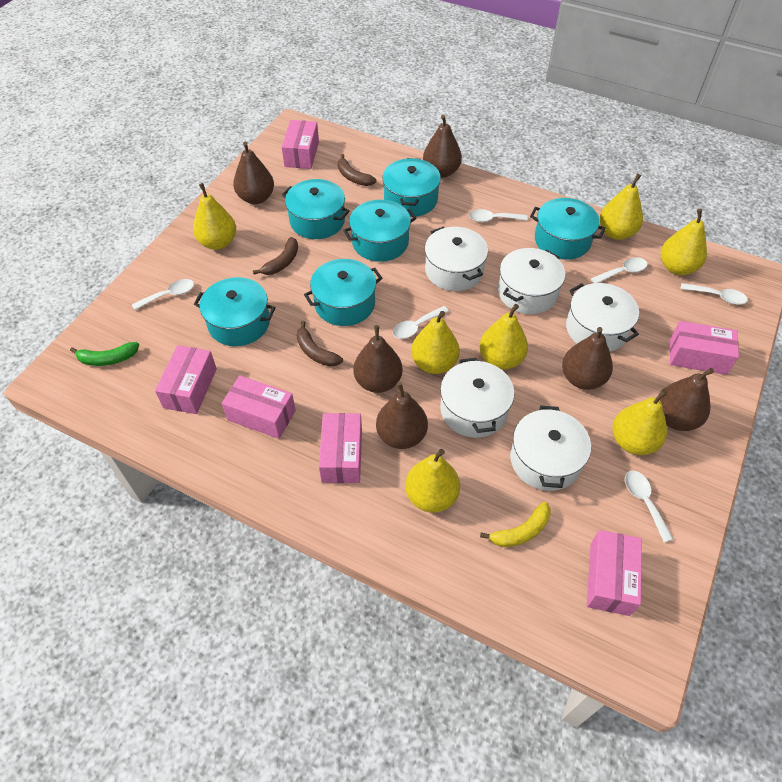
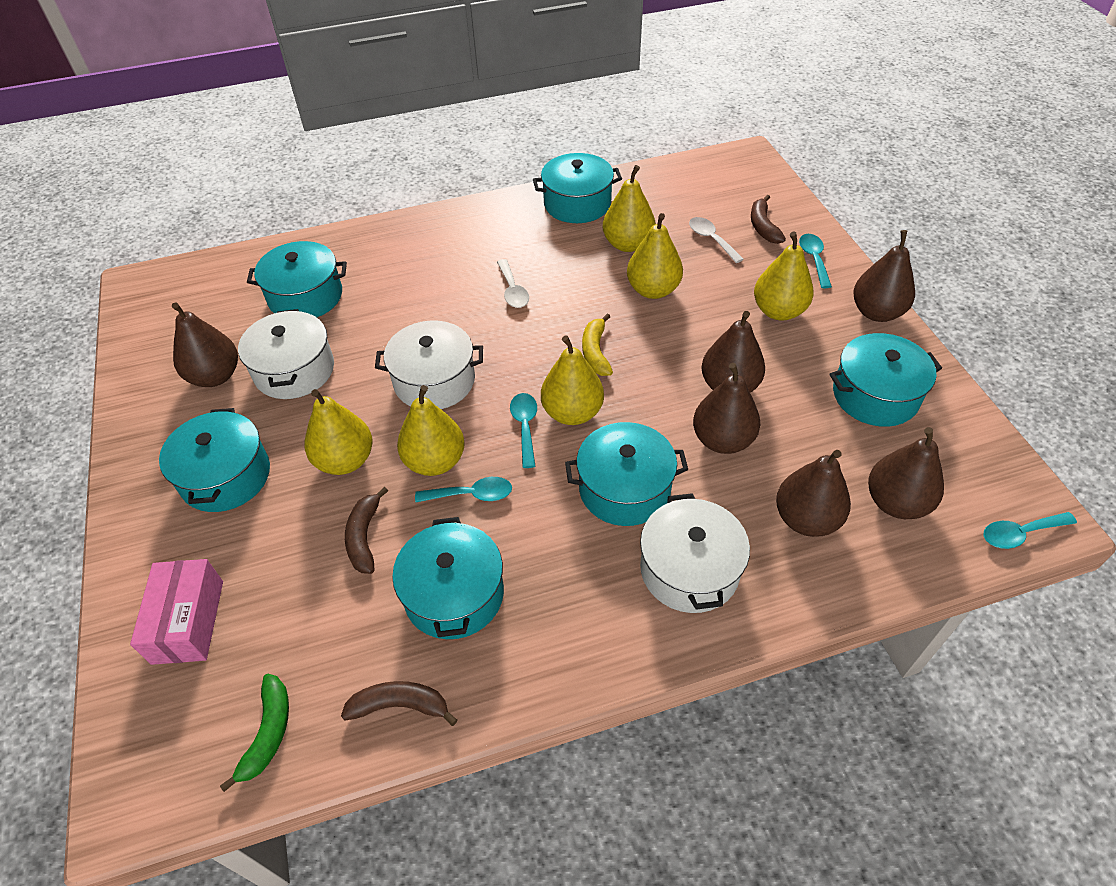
pink box: [155,345,217,414] [222,375,296,439] [281,120,319,169] [319,413,362,483] [587,530,642,616] [670,321,739,375] = 6 -> [130,559,223,665] = 1
turquoise spoon: none = 0 -> [415,477,512,502] [510,393,537,468] [799,234,832,288] [984,512,1077,549] = 4
white pot: [425,226,488,291] [440,358,514,438] [498,248,565,314] [510,406,591,491] [566,283,639,352] = 5 -> [238,309,334,399] [375,321,483,409] [640,493,750,613] = 3
white spoon: [132,279,194,310] [393,306,449,339] [469,209,528,222] [591,257,647,283] [625,471,673,542] [680,283,748,305] = 6 -> [497,259,529,308] [689,217,744,263] = 2
yellow pear: [193,183,236,250] [405,449,460,513] [411,311,460,374] [479,304,528,370] [600,174,643,240] [612,390,667,455] [661,209,707,275] = 7 -> [304,389,373,475] [397,385,465,476] [541,335,604,425] [603,165,656,252] [627,213,683,299] [754,232,814,321] = 6

